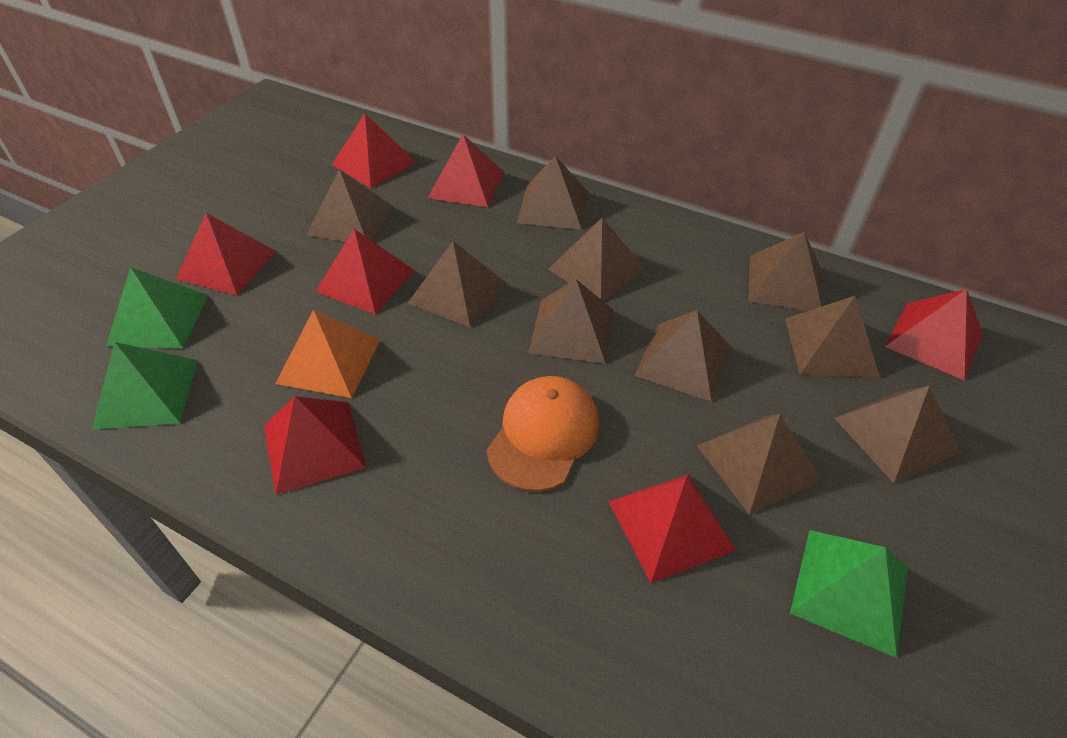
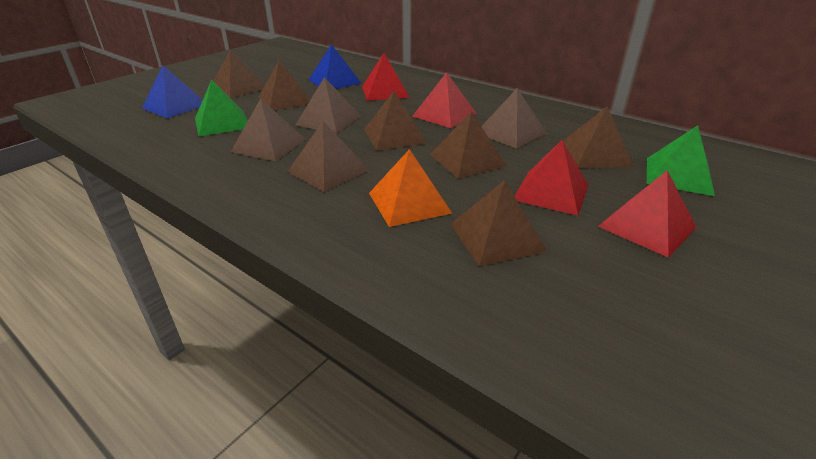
blue pyramid: none = 0 -> [142,65,203,118] [309,44,362,89] = 2
green pyramid: [92,342,198,429] [106,267,208,348] [790,530,908,658] = 3 -> [195,79,248,136] [647,125,715,196] = 2
orange cap: [487,376,599,492] = 1 -> none = 0
red pyramid: [176,213,277,295] [264,396,366,495] [315,229,415,314] [332,114,416,188] [428,134,504,207] [608,474,737,583] [885,289,983,381] = 7 -> [362,53,410,101] [412,72,477,128] [515,140,588,216] [598,171,696,258] = 4

